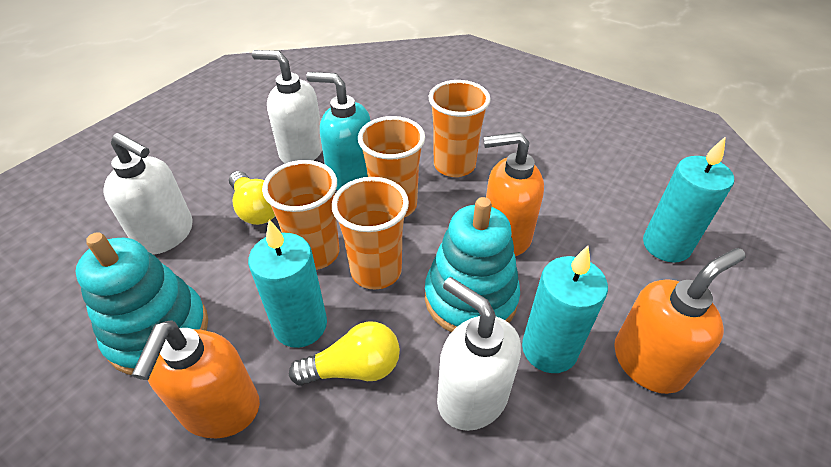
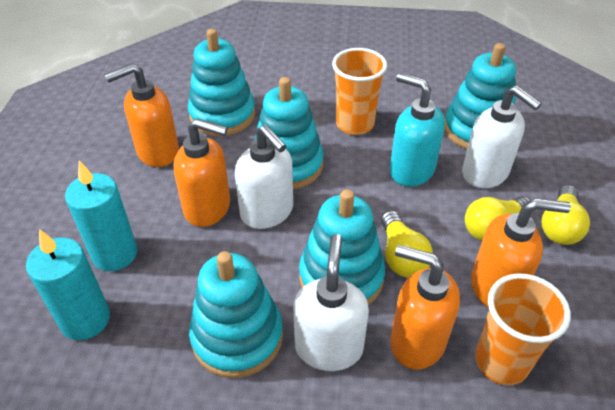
orange cup: [262,160,339,270] [332,177,409,290] [358,116,425,217] [429,80,491,177] = 4 -> [332,48,387,135] [475,273,571,385] = 2
orange soap dispenser: [131,320,260,439] [484,132,544,256] [614,248,746,394] = 3 -> [104,63,179,167] [174,118,230,227] [390,245,460,370] [471,198,571,308] = 4
turquoise candle: [248,220,327,348] [522,246,608,373] [643,136,734,263] = 3 -> [26,229,110,340] [65,161,137,271] = 2
turquoise stacking toy: [75,232,208,375] [425,197,520,332] = 2 -> [188,29,255,136] [189,251,283,378] [254,77,324,189] [299,189,385,305] [444,43,516,149] = 5
yellow light bulb: [229,171,275,225] [289,321,400,386] = 2 -> [381,211,433,278] [465,196,531,241] [541,185,590,245] = 3

